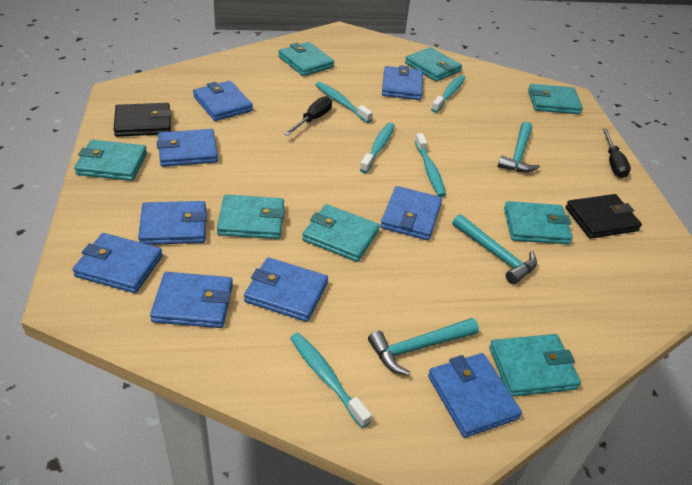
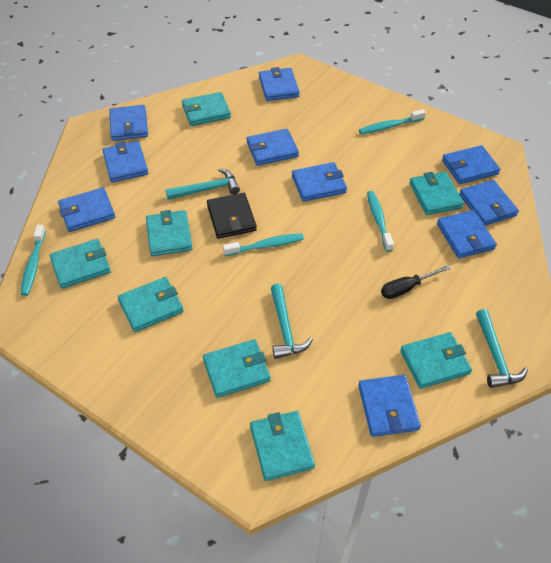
black screwdriver: [284,96,332,136] [603,129,631,178] = 2 -> [381,265,451,299] = 1
black wallet: [114,103,171,137] [565,194,642,239] = 2 -> [207,193,257,239] = 1
blue wallet: [72,233,163,293] [138,201,207,245] [150,272,233,328] [157,129,218,167] [193,81,253,121] [244,257,328,322] [380,186,442,240] [382,65,423,100] [428,353,522,438] = 9 -> [58,187,115,232] [102,141,148,182] [109,105,148,141] [247,129,299,166] [259,67,300,101] [292,162,347,202] [358,375,421,437] [437,210,497,258] [442,145,500,184] [459,180,519,226] = 10
turquoise toothbrush: [290,333,372,428] [315,82,373,123] [360,123,395,173] [415,133,446,197] [431,75,465,113] = 5 -> [21,225,46,296] [223,233,304,256] [359,109,426,134] [367,191,394,252] = 4

